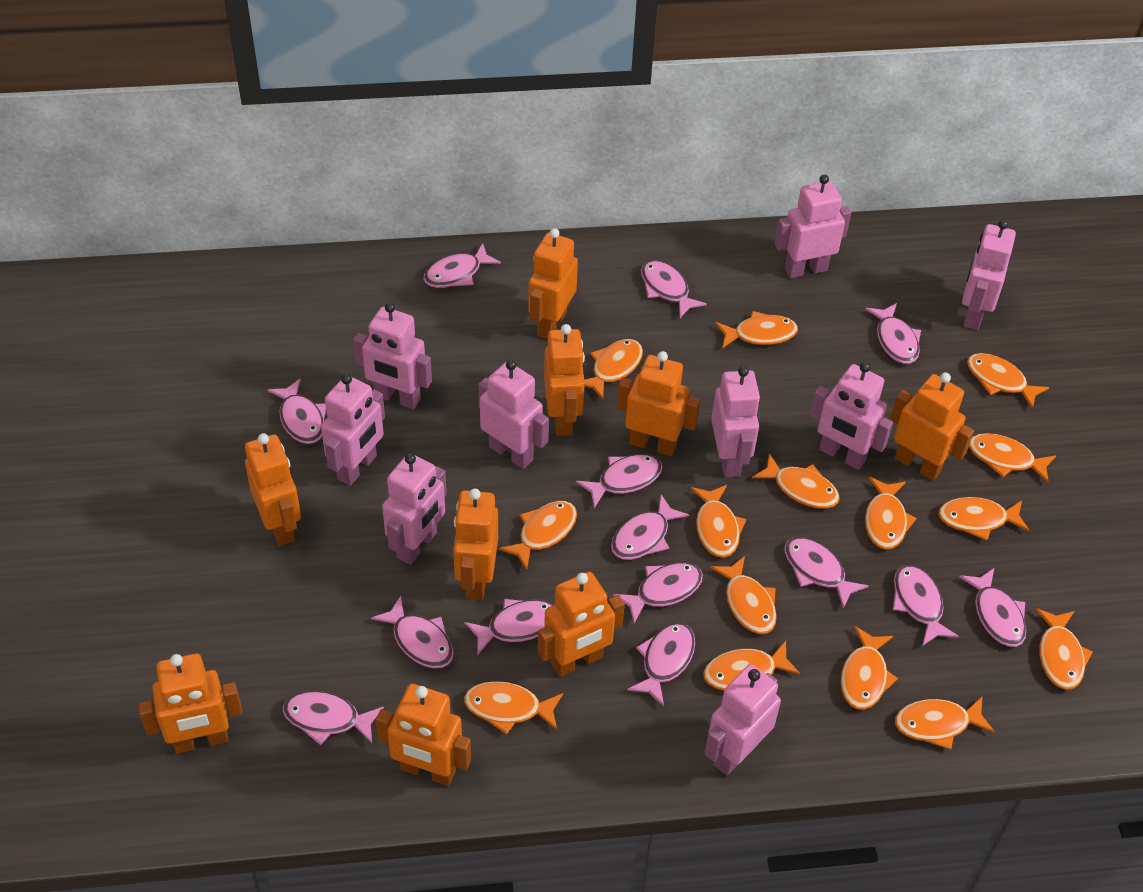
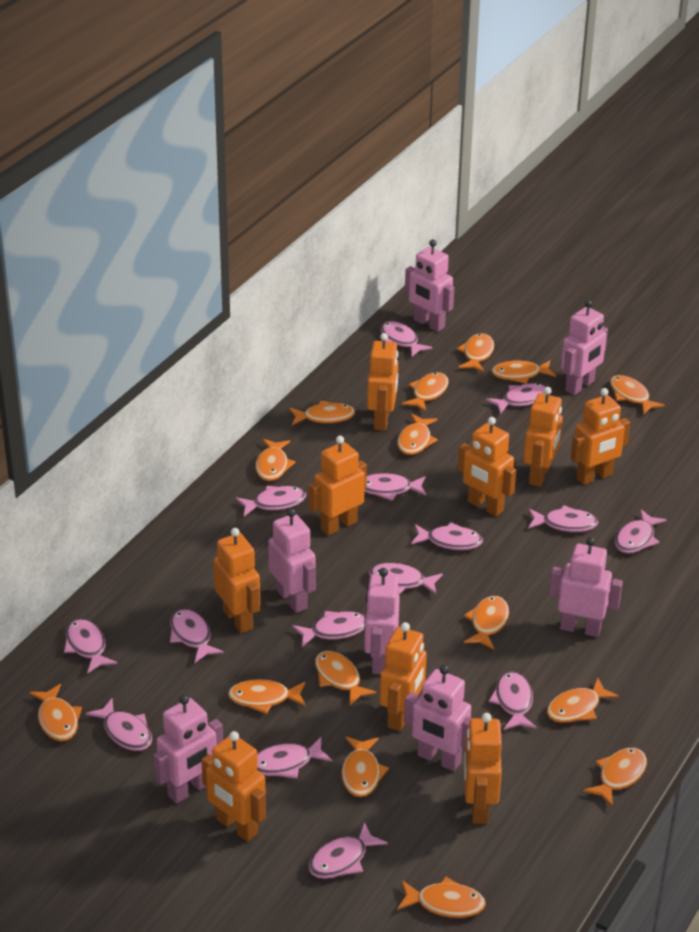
pink fish: [267,378,326,444] [283,691,384,745] [371,596,454,668] [423,243,501,288] [464,599,554,655] [576,454,662,508] [611,495,689,560] [613,562,703,624] [627,623,695,706] [641,260,707,318] [784,537,869,609] [865,303,921,364] [893,565,959,646] [959,568,1026,647] = 14 -> [64,619,117,674] [86,698,152,751] [170,609,224,663] [236,486,306,516] [257,737,332,778] [292,611,365,647] [309,822,388,879] [364,473,427,501] [369,563,443,595] [380,321,432,357] [411,522,483,550] [486,383,546,414] [489,672,537,730] [528,505,598,532] [615,509,667,553] = 15
pink robot: [321,374,385,486] [353,302,432,409] [382,453,447,565] [478,360,549,469] [704,664,781,776] [711,366,760,477] [775,174,851,278] [810,362,893,470] [962,220,1016,330] = 9 -> [154,695,223,804] [268,508,316,613] [364,568,400,674] [404,665,472,771] [405,239,454,332] [549,537,623,637] [561,300,608,395] = 7

